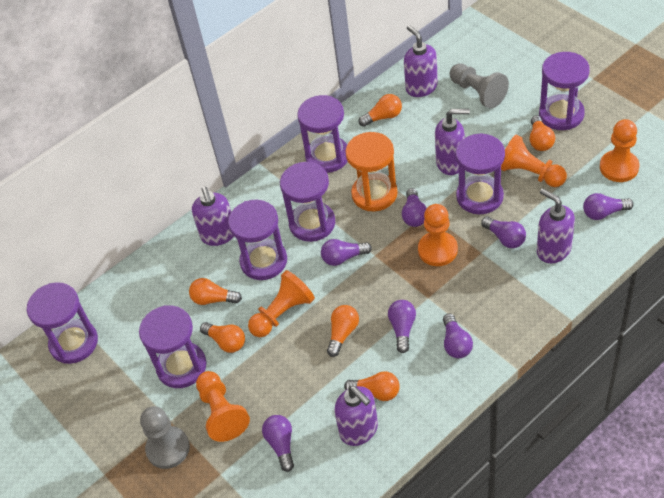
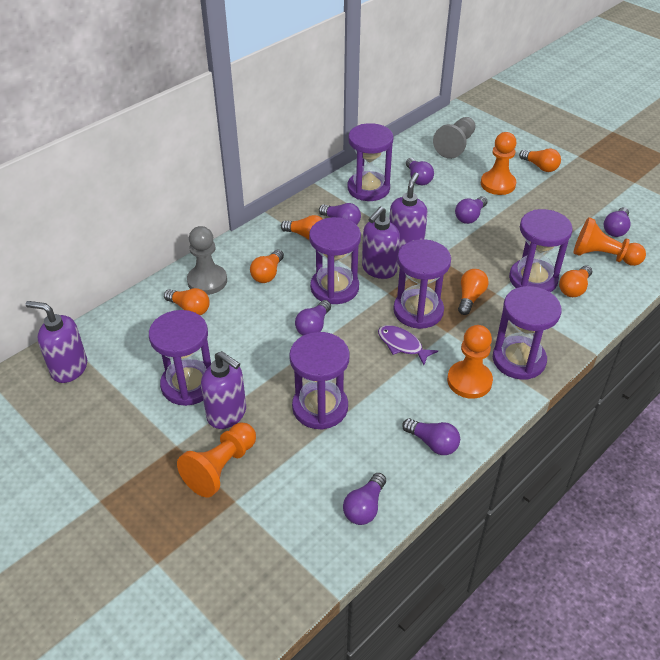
orange hourglass: [346,132,398,211] = 1 -> none = 0
orange pawn: [196,371,250,442] [248,270,315,337] [418,204,458,266] [501,135,567,187] [600,119,640,182] = 5 -> [177,423,256,497] [447,325,493,399] [481,132,517,195] [573,217,646,266] = 4
purple fish: none = 0 -> [378,325,438,365] = 1
purple soap dispenser: [192,187,234,246] [334,386,378,446] [404,25,438,97] [435,109,470,175] [537,188,575,263] = 5 -> [26,301,87,383] [201,351,246,429] [362,207,400,279] [389,172,428,250] = 4

